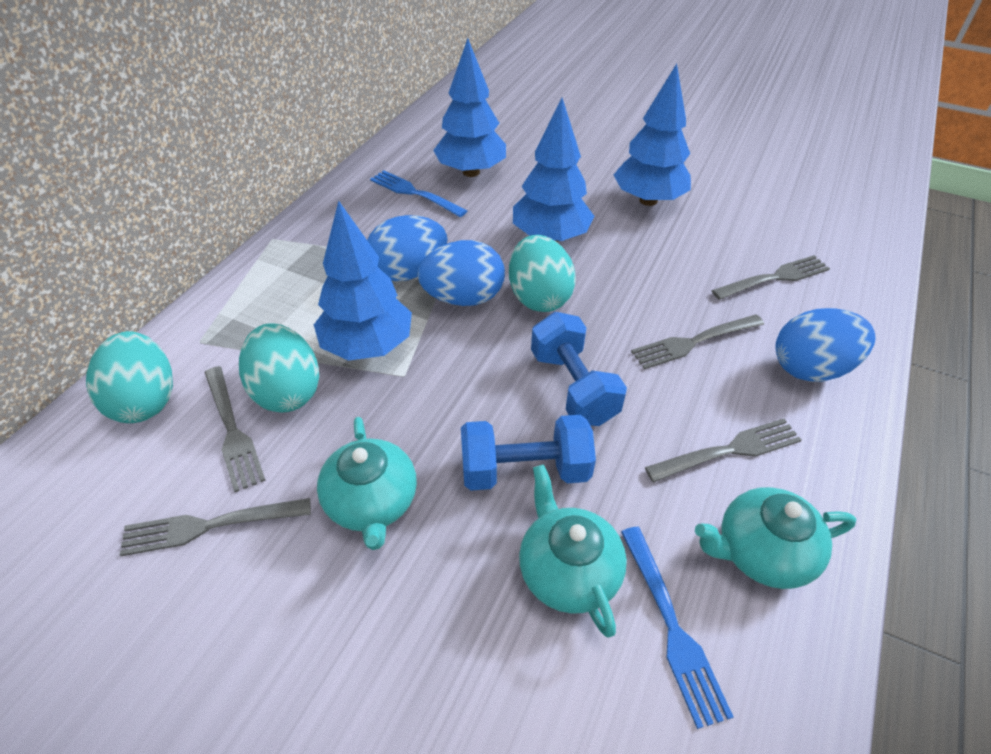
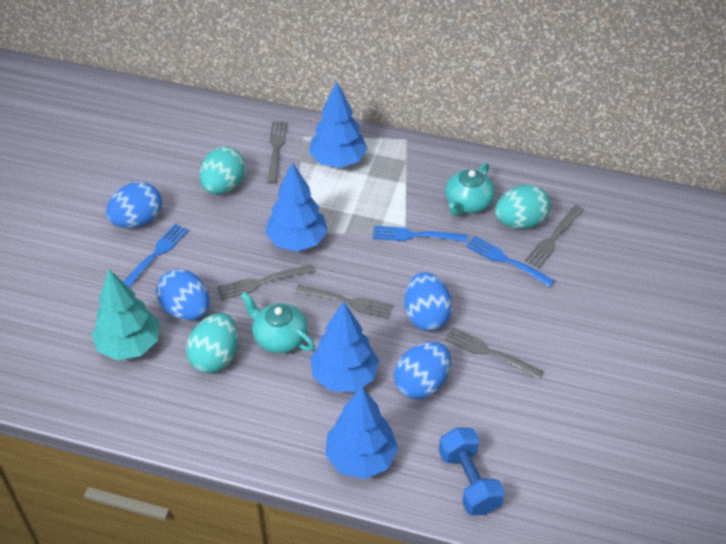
blue dumbbell: [461,415,596,491] [531,312,627,426] = 2 -> [439,427,505,515] = 1
blue egg: [367,215,448,282] [417,240,505,306] [775,308,875,382] = 3 -> [106,182,162,228] [156,269,210,320] [394,342,451,399] [405,272,452,331] = 4
blue fork: [370,170,467,217] [621,526,733,729] = 2 -> [123,224,189,288] [373,226,467,242] [466,236,555,287] = 3
turquoise teapot: [317,417,417,550] [519,464,627,638] [695,487,856,589] = 3 -> [240,292,315,354] [445,163,495,216] = 2
turquoise tree: none = 0 -> [92,269,159,360] = 1

